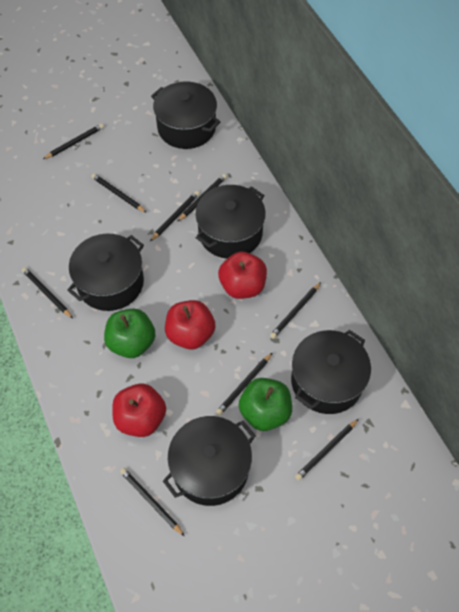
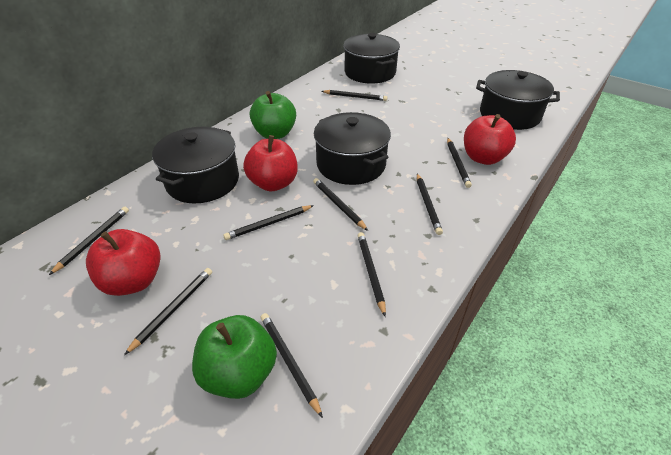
black pot: [67,234,144,311] [151,82,220,149] [163,416,256,506] [195,185,266,259] [291,330,371,414] = 5 -> [152,127,239,203] [314,112,391,185] [343,33,400,84] [476,70,560,130] = 4

